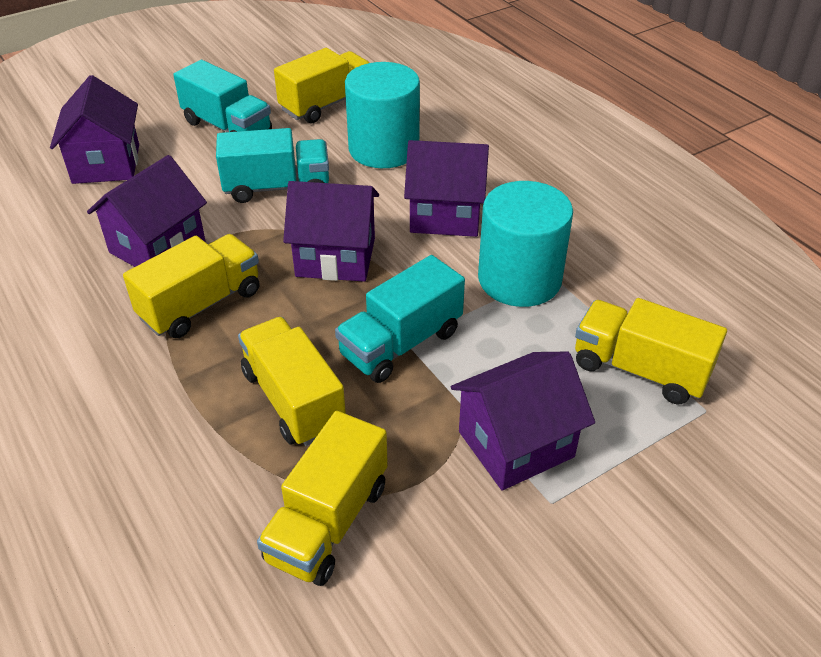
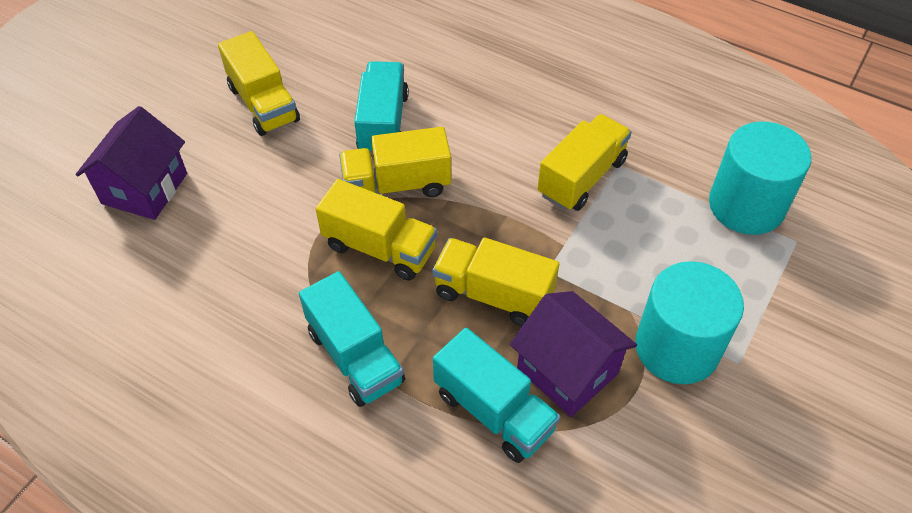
purple house: [50,75,139,184] [87,155,207,267] [283,181,379,282] [404,140,489,237] [451,352,595,490] = 5 -> [76,106,187,220] [510,291,637,417] = 2

